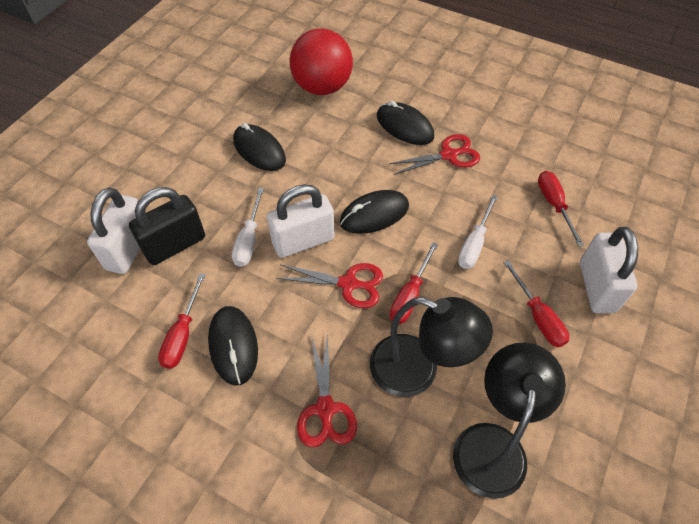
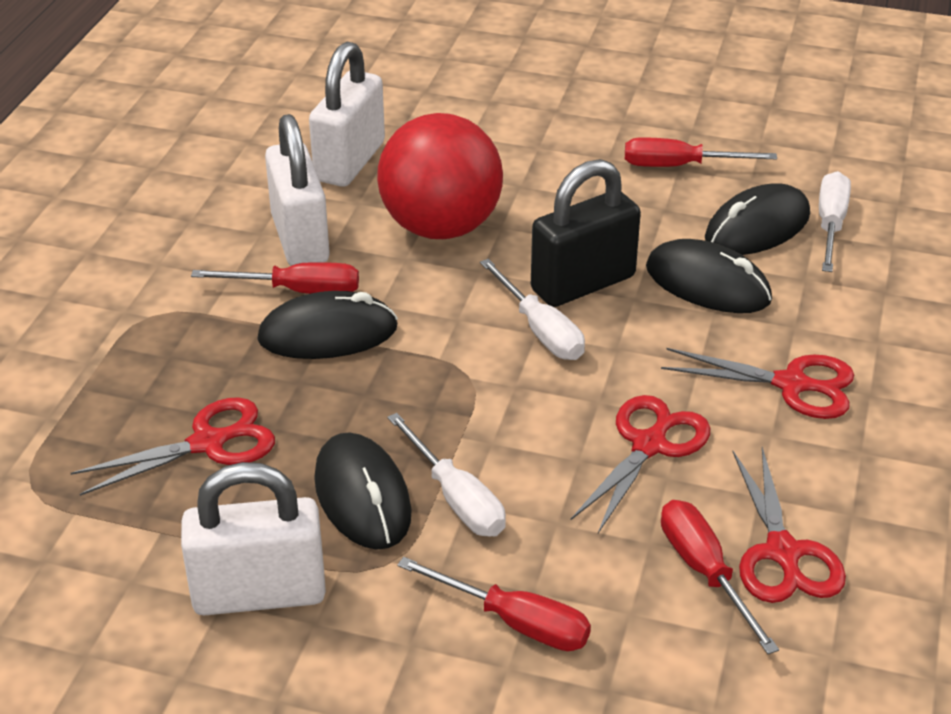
black lamp: [370,297,493,397] [453,343,566,499] = 2 -> none = 0
red scissors: [276,263,383,308] [297,333,357,447] [389,134,480,175] = 3 -> [71,397,275,496] [570,395,711,533] [661,348,854,419] [733,447,846,603] = 4
white screwdriver: [232,188,264,267] [458,195,497,269] = 2 -> [387,413,506,537] [480,259,585,360] [819,171,851,272] = 3

